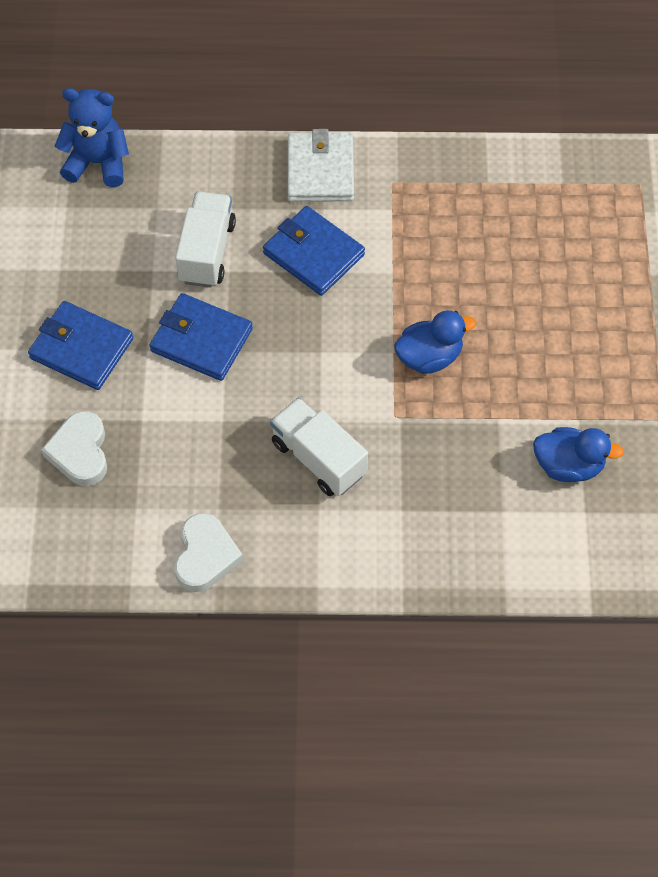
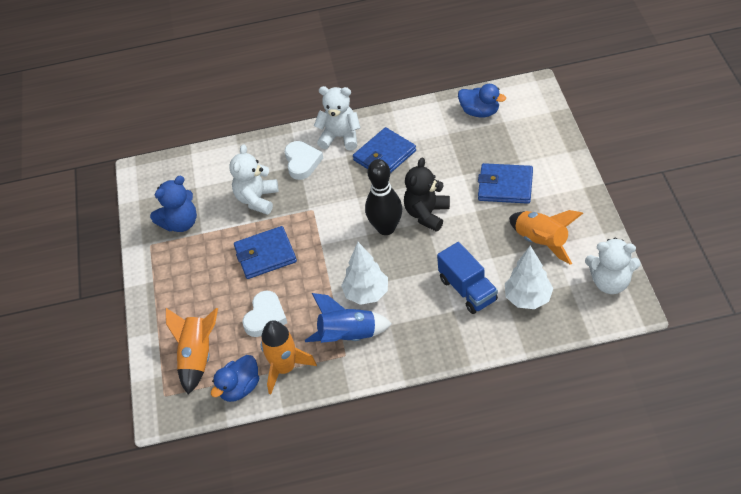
black bowling pin: none = 0 -> [365,159,402,235] = 1
black teddy bear: none = 0 -> [404,158,450,232] = 1
blue rocket: none = 0 -> [305,293,392,343] = 1
blue truck: none = 0 -> [437,242,498,314] = 1
orange rocket: none = 0 -> [166,308,218,394] [261,320,317,394] [509,210,583,265] = 3
white teddy bear: none = 0 -> [229,144,278,215] [314,86,360,151] [585,238,641,294] = 3
white tree: none = 0 -> [341,242,388,305] [505,245,553,309] = 2
white truck: [175,192,236,288] [270,398,368,496] = 2 -> none = 0
white wallet: [288,129,354,202] = 1 -> none = 0

